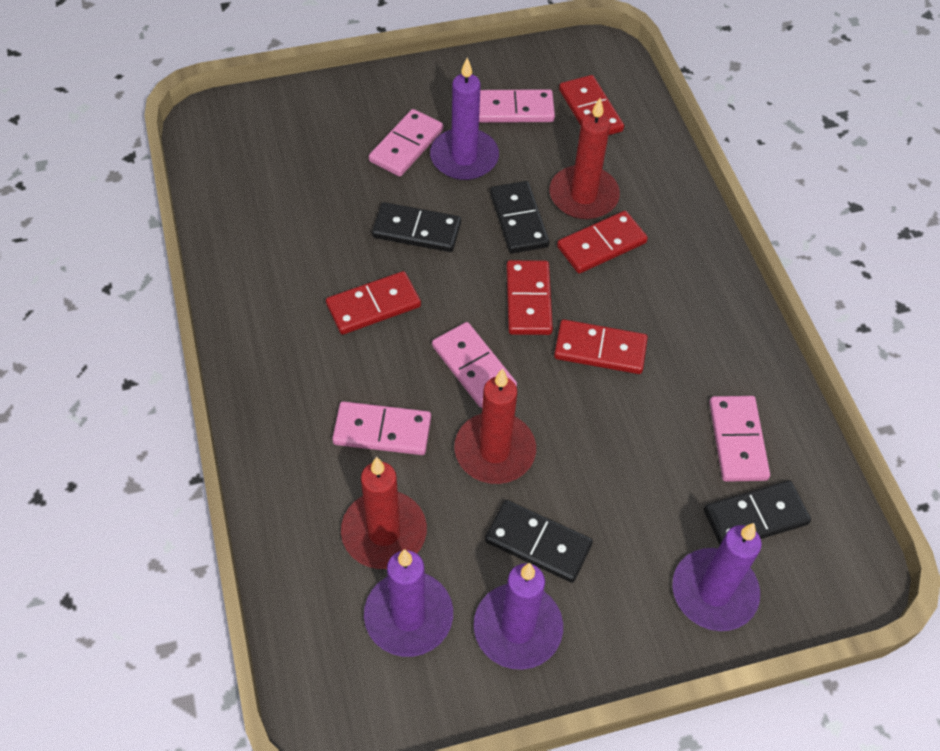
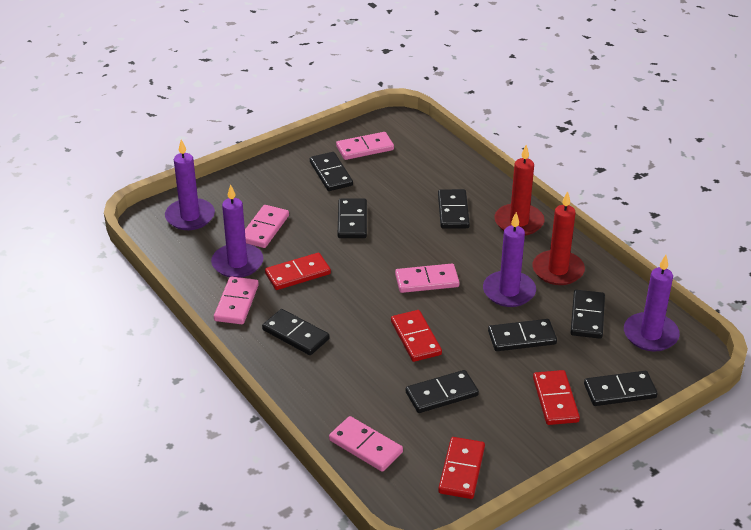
black domino: [372,202,461,252] [485,500,593,583] [490,181,549,254] [704,480,811,545] = 4 -> [262,309,330,355] [310,152,353,191] [338,199,367,238] [406,370,479,413] [438,189,470,229] [488,319,557,351] [571,290,605,339] [584,371,658,406] = 8
red candle: [341,457,427,569] [454,368,536,484] [550,98,620,219] = 3 -> [494,145,545,236] [532,191,585,285] = 2
red domino: [326,271,421,335] [507,260,553,335] [554,319,648,374] [557,211,648,273] [559,75,624,135] = 5 -> [265,253,331,290] [391,310,442,362] [438,437,485,499] [533,370,580,425] = 4

